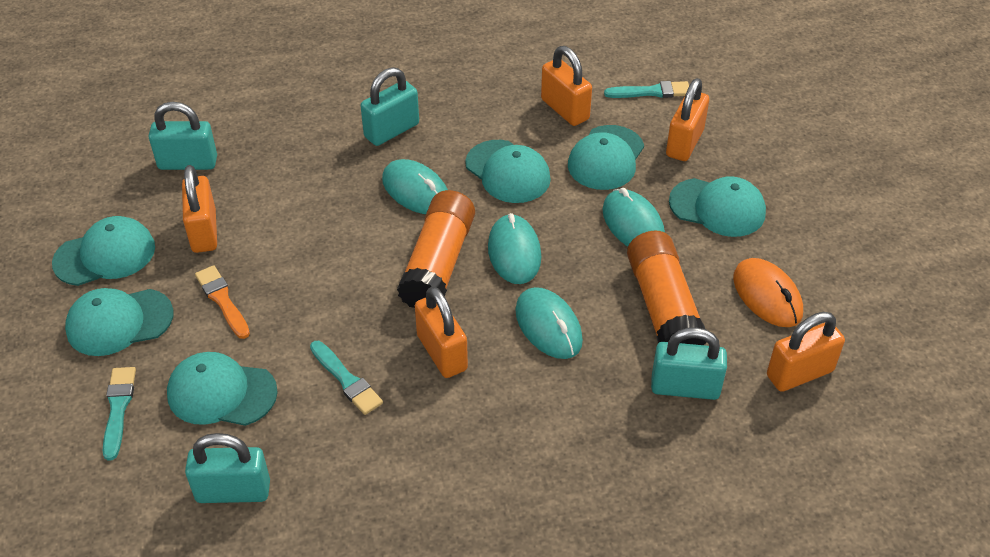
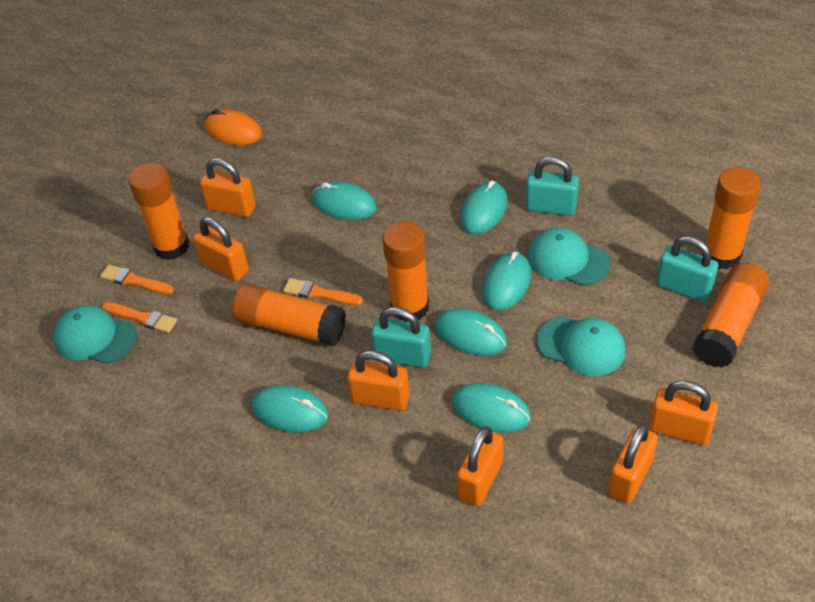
orange brush: [195,265,250,339] = 1 -> [100,264,174,295] [102,302,177,333] [283,278,363,306] = 3
orange glue stick: [397,190,475,308] [627,231,707,345] = 2 -> [128,163,189,260] [232,284,346,346] [382,221,429,322] [693,263,769,368] [705,167,761,269] = 5
orange padlock: [182,165,217,253] [415,287,468,378] [541,46,592,126] [666,78,709,161] [767,312,845,392] = 5 -> [193,217,249,281] [200,158,256,217] [347,351,410,411] [457,426,503,506] [608,423,658,503] [649,380,718,445] = 6
turquoise brush: [103,367,136,461] [310,341,383,415] [604,81,689,98] = 3 -> none = 0
turquoise cap: [52,216,155,286] [65,288,174,356] [167,352,278,426] [465,140,551,203] [568,125,644,190] [669,176,766,237] = 6 -> [53,305,137,364] [528,228,611,286] [537,316,626,376] = 3
turquoise mouse: [382,159,448,214] [488,213,541,284] [515,287,583,359] [603,188,665,246] = 4 -> [252,385,328,432] [312,181,377,220] [435,308,507,356] [452,383,531,432] [460,180,508,234] [482,252,531,310] = 6
turquoise padlock: [149,102,217,170] [185,433,270,503] [360,67,419,146] [651,327,727,400] = 4 -> [371,307,431,368] [526,157,579,216] [656,236,718,302] = 3

